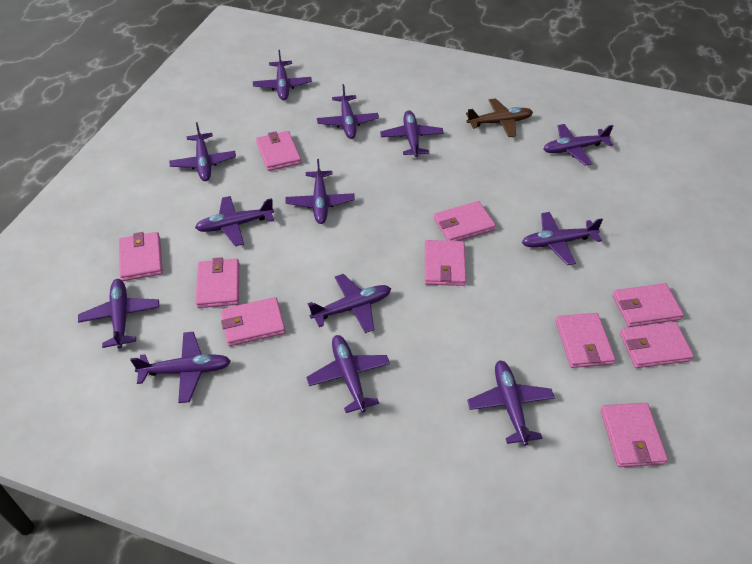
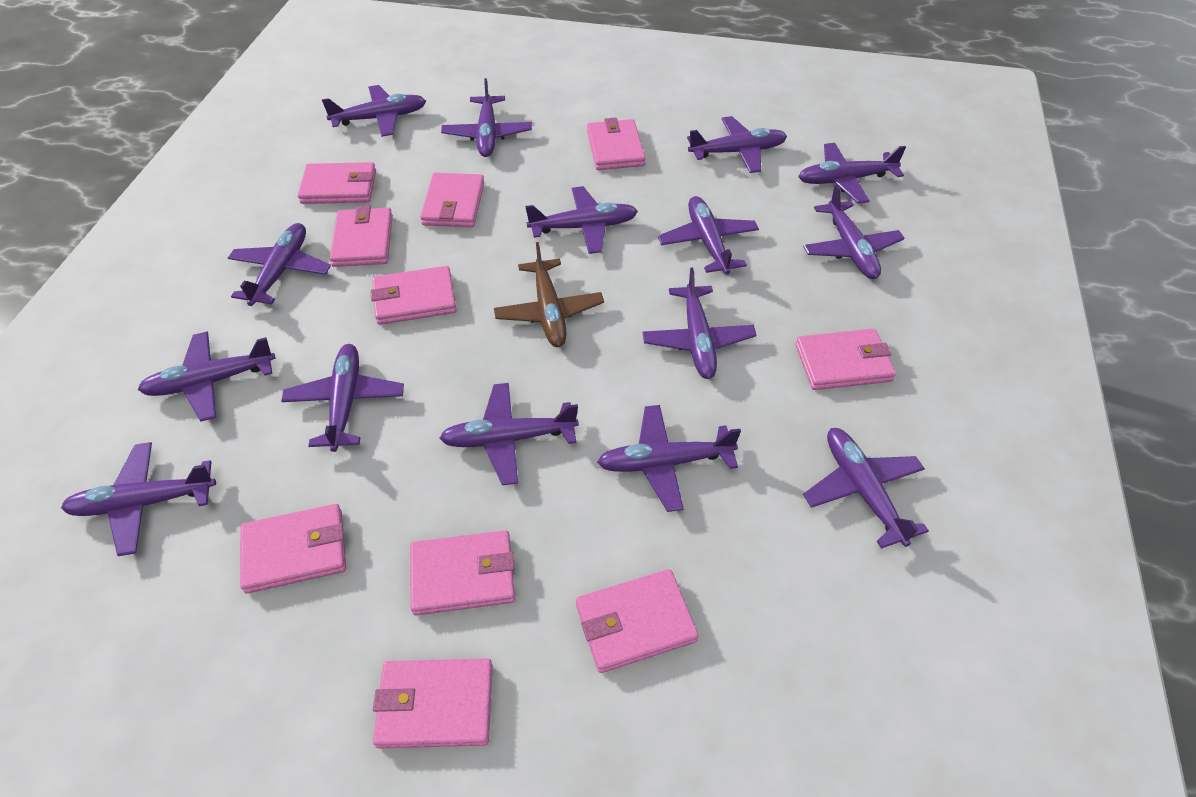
purple plane: [78,279,160,349] [130,332,231,403] [169,122,236,181] [195,196,274,246] [253,50,312,100] [285,159,355,224] [306,335,390,413] [308,274,391,333] [317,84,379,139] [380,110,444,157] [467,360,555,446] [522,212,603,265] [543,124,613,166] = 13 -> [61,442,216,556] [138,331,275,422] [228,223,331,306] [281,344,404,452] [322,85,426,137] [440,383,579,485] [441,78,532,157] [525,186,638,254] [597,405,741,512] [642,268,756,379] [658,196,759,275] [687,116,787,173] [798,143,906,204] [803,184,904,279] [803,428,929,549] = 15

